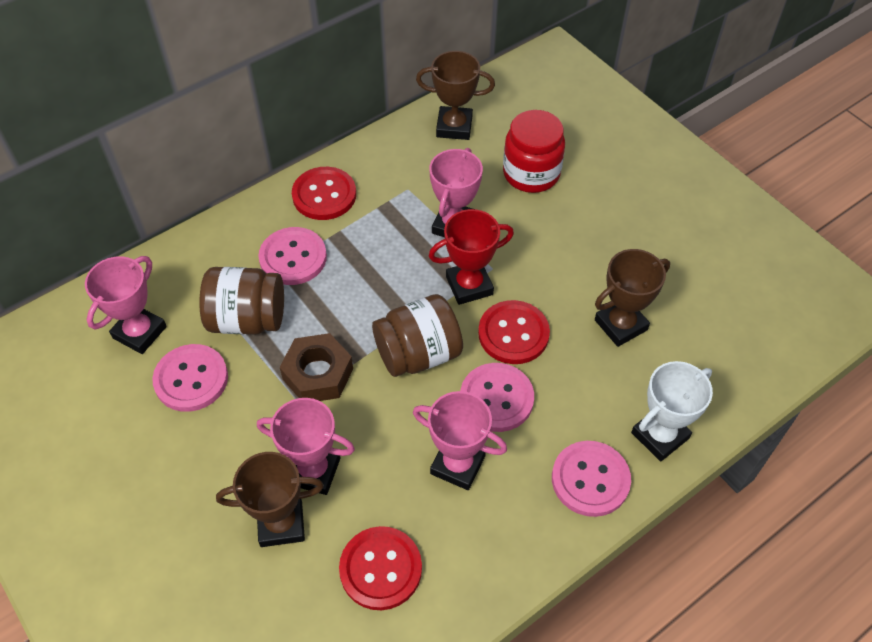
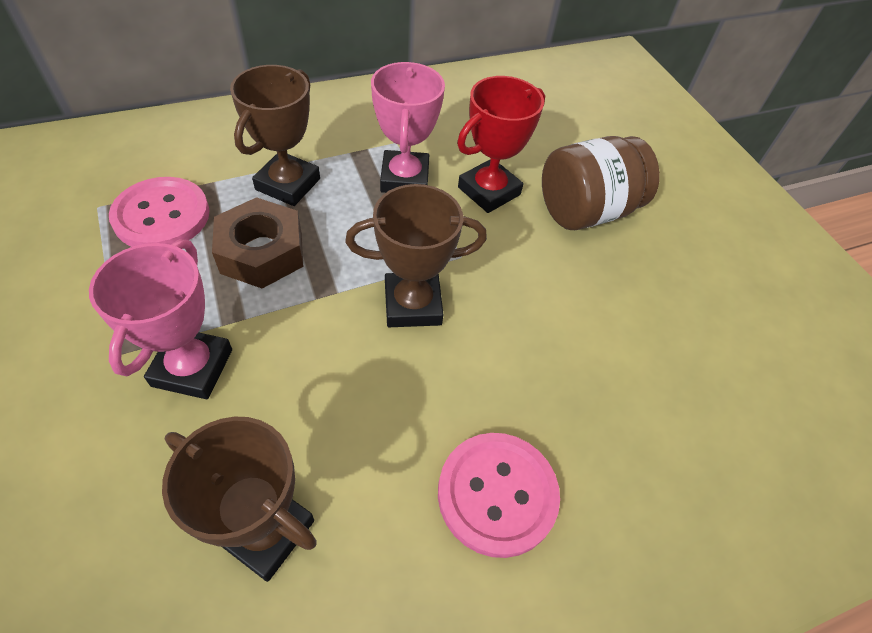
brown jar: [199,267,284,334] [372,294,463,377] = 2 -> [542,136,660,230] = 1
pink button: [152,344,228,412] [258,227,327,285] [460,363,534,432] [552,441,631,517] = 4 -> [109,177,210,247] [438,433,560,558] = 2
pink trophy: [85,256,167,354] [257,398,355,495] [413,391,507,490] [429,148,483,237] = 4 -> [89,239,232,399] [371,62,445,193] = 2
red button: [292,167,356,220] [339,526,422,610] [478,300,550,364] = 3 -> none = 0
red jar: [503,110,565,193] = 1 -> none = 0
white trophy: [631,361,713,461] = 1 -> none = 0

